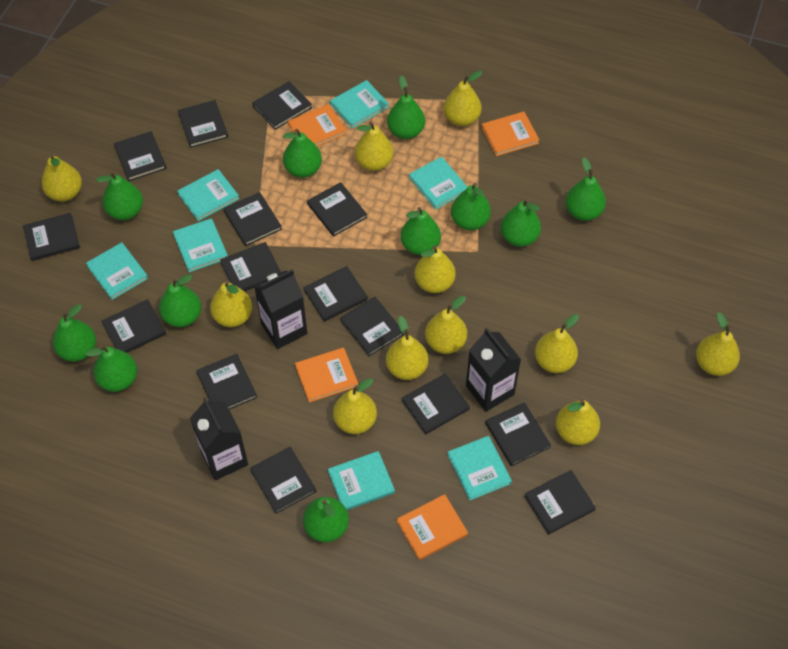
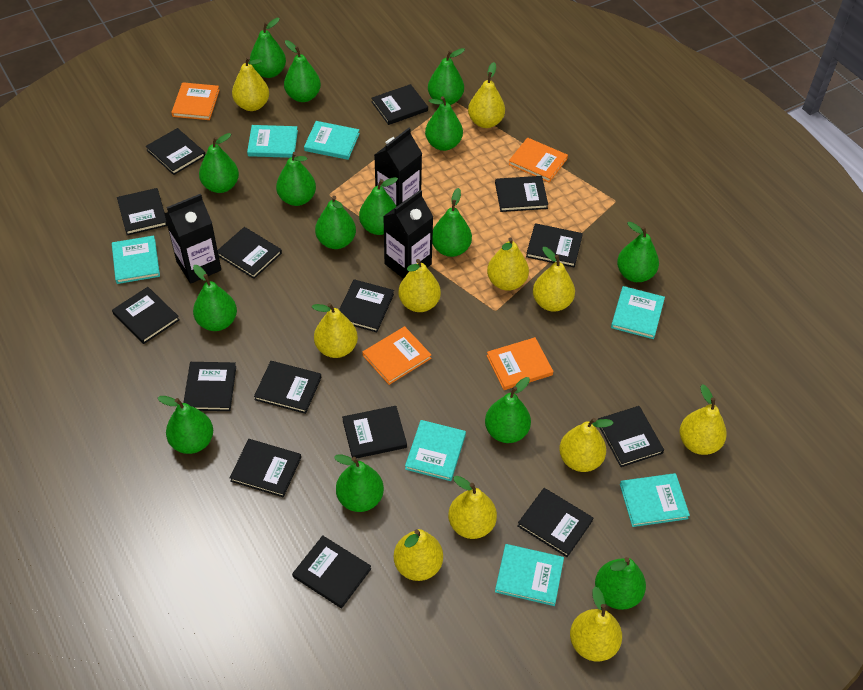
green pear: [53,304,96,362] [85,345,137,392] [96,172,143,220] [159,275,201,327] [283,129,322,178] [303,497,349,542] [387,75,425,139] [401,207,441,255] [451,183,491,230] [501,199,541,247] [566,157,606,221] = 11 -> [158,396,213,454] [193,265,237,331] [199,133,239,193] [250,18,286,78] [276,152,316,206] [284,40,321,102] [315,196,356,249] [334,455,384,512] [359,177,398,235] [425,96,463,151] [428,48,465,105] [432,188,472,257] [485,377,531,443] [595,557,646,610] [617,222,659,282] = 15

